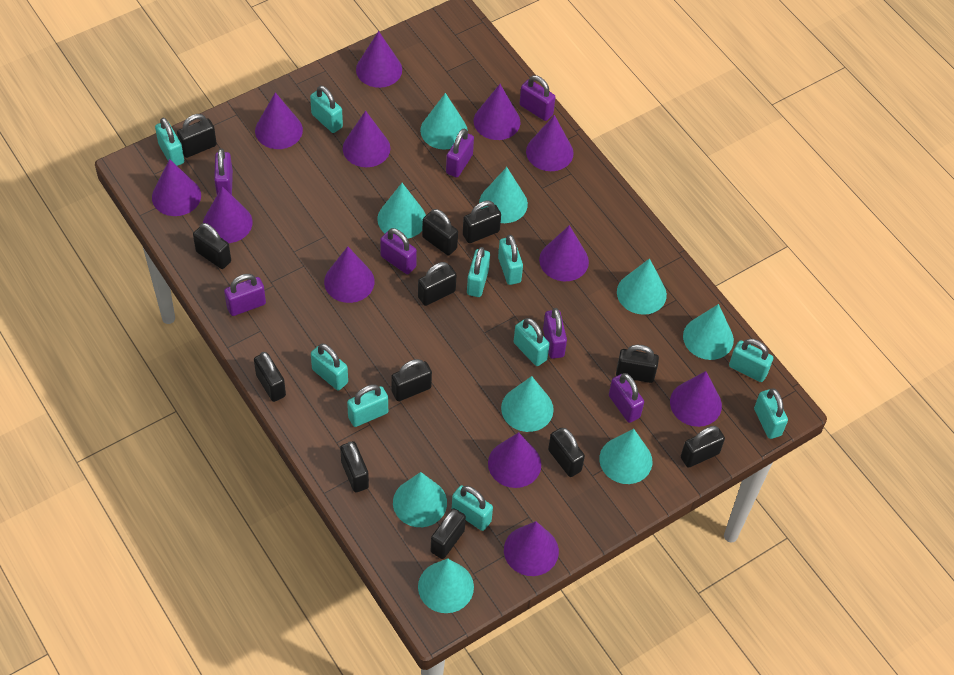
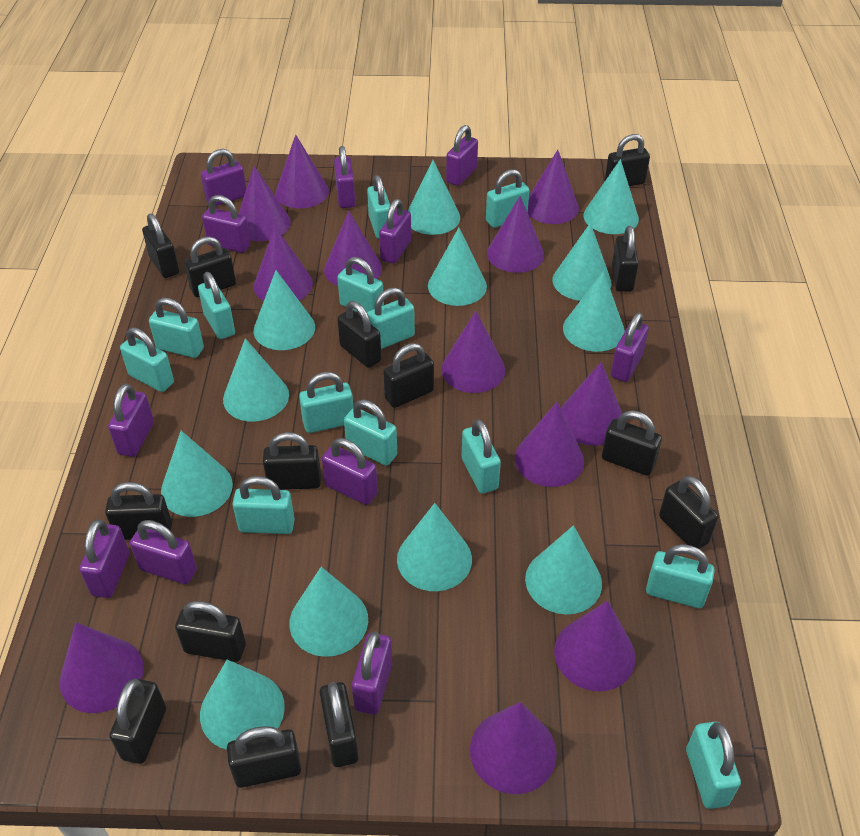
black padlock: [177,114,217,158] [193,223,231,269] [254,352,286,402] [340,441,369,492] [391,359,432,401] [418,262,457,306] [422,209,458,256] [431,508,466,559] [463,201,501,243] [548,428,585,477] [616,345,659,383] [681,426,725,468] = 12 -> [105,482,172,540] [109,679,166,764] [142,214,179,278] [175,601,246,662] [184,237,236,298] [227,726,301,788] [263,432,321,490] [319,682,359,767] [337,301,381,368] [383,343,434,408] [602,411,662,476] [605,134,650,186] [612,226,639,292] [659,476,718,549] = 14
purple padlock: [214,148,233,195] [224,274,266,316] [380,228,417,274] [446,128,474,178] [520,75,555,121] [543,308,567,359] [609,373,644,423] = 7 -> [79,519,130,598] [108,384,154,457] [130,520,197,584] [201,149,246,206] [202,195,251,253] [322,438,378,505] [334,146,355,208] [352,632,392,715] [379,199,411,263] [446,125,478,186] [611,313,649,382] = 11
turquoise cone: [377,183,426,239] [393,472,447,527] [418,558,474,613] [420,93,468,150] [479,167,528,223] [501,376,554,432] [599,429,652,484] [617,258,667,315] [683,304,734,360] = 9 -> [161,431,233,517] [200,660,285,750] [223,338,289,422] [253,270,315,350] [289,567,368,657] [397,503,472,591] [408,160,460,235] [428,228,487,306] [525,525,602,614] [553,223,612,301] [563,271,625,352] [583,159,639,234] = 12
turquoise padlock: [155,118,184,166] [310,85,343,133] [311,343,348,390] [347,384,388,427] [452,485,493,531] [467,247,490,297] [498,235,523,285] [514,318,550,366] [729,339,773,382] [754,388,788,439] = 10 -> [120,327,174,392] [149,298,204,358] [198,272,235,339] [233,476,295,534] [299,372,353,433] [337,257,384,312] [344,400,397,466] [367,175,390,239] [367,288,415,349] [461,419,501,494] [486,169,529,228] [646,544,715,608] [686,722,741,809] = 13

